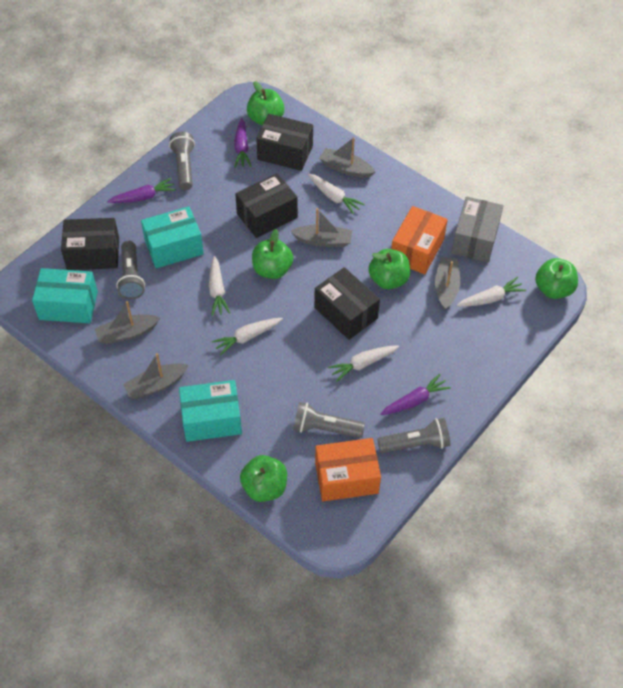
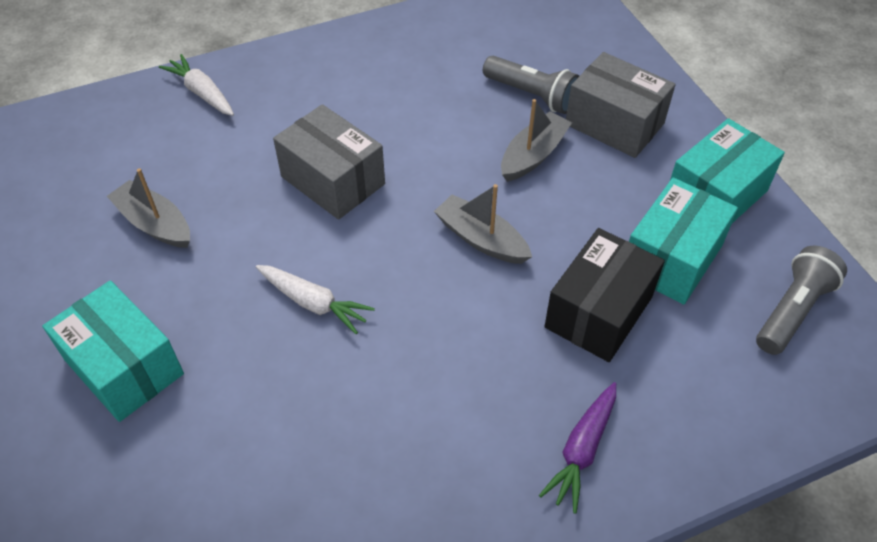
black box: [61,218,119,270] [235,173,298,238] [256,114,313,171] [314,267,380,340] = 4 -> [544,228,665,362] = 1
green apple: [240,455,287,502] [247,81,285,125] [252,229,293,279] [368,249,410,290] [535,258,578,299] = 5 -> none = 0
grey boat: [95,301,160,344] [123,353,189,399] [290,208,352,247] [319,137,375,178] [435,257,460,310] = 5 -> [107,168,190,248] [434,184,532,264] [501,99,572,182] = 3
grey box: [451,197,503,262] = 1 -> [273,104,385,220] [566,52,676,158] = 2
grey flashlight: [116,241,145,299] [169,132,195,190] [293,402,365,438] [377,418,450,453] = 4 -> [483,56,579,114] [756,245,847,355] = 2
orange box: [315,438,381,501] [391,206,448,274] = 2 -> none = 0
purple carrot: [107,178,176,203] [234,118,252,168] [380,374,451,415] = 3 -> [539,382,616,514] = 1
white carrot: [209,256,230,316] [212,318,283,356] [308,174,365,215] [328,345,399,382] [457,277,526,307] = 5 -> [159,54,234,116] [256,265,375,334] = 2

